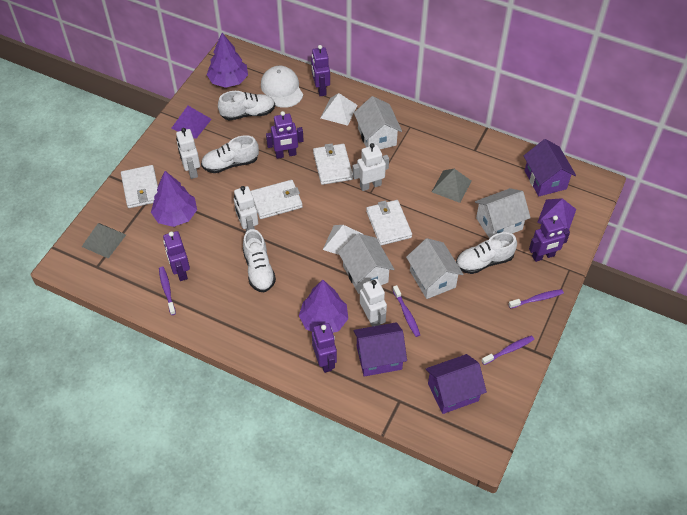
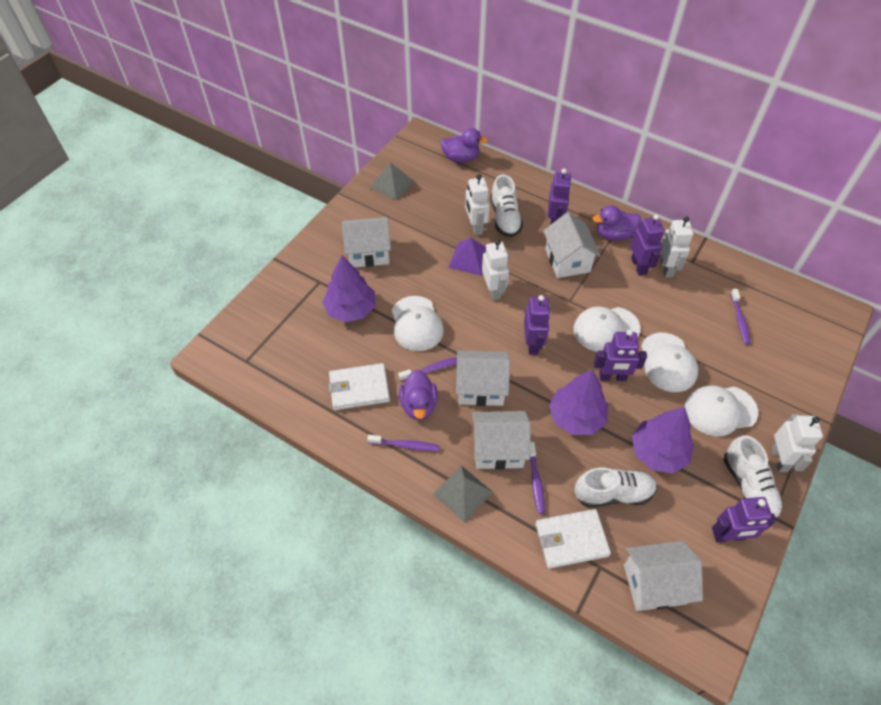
purple duck: none = 0 -> [399,370,438,420] [440,128,488,163] [592,206,641,241] = 3
purple house: [353,322,407,376] [426,354,487,414] [524,139,576,196] = 3 -> none = 0
purple pyramid: [171,106,212,139] [537,198,576,229] = 2 -> [448,237,486,276] = 1
white cap: [261,66,303,108] = 1 -> [392,296,444,351] [574,307,641,352] [641,333,698,392] [685,385,758,436] = 4
white house: [338,233,394,294] [354,96,402,149] [406,238,463,299] [475,188,531,239] = 4 -> [342,217,391,267] [456,350,510,406] [472,411,531,470] [543,212,601,278] [624,541,703,611] = 5
white pyramid: [321,93,357,126] [323,225,364,255] = 2 -> none = 0
white shoe: [201,135,259,173] [218,91,275,120] [243,229,276,293] [456,232,517,274] = 4 -> [490,175,523,237] [574,468,657,507] [724,435,783,518] = 3
white wallet: [121,165,158,208] [251,180,303,219] [313,143,353,185] [366,200,412,245] = 4 -> [329,363,390,410] [535,509,611,568] = 2

